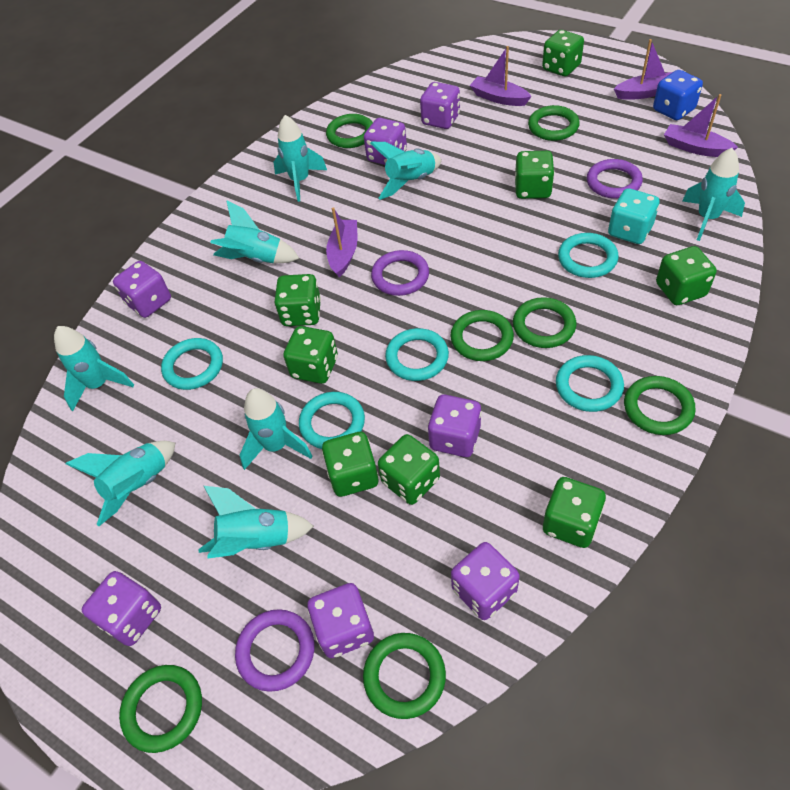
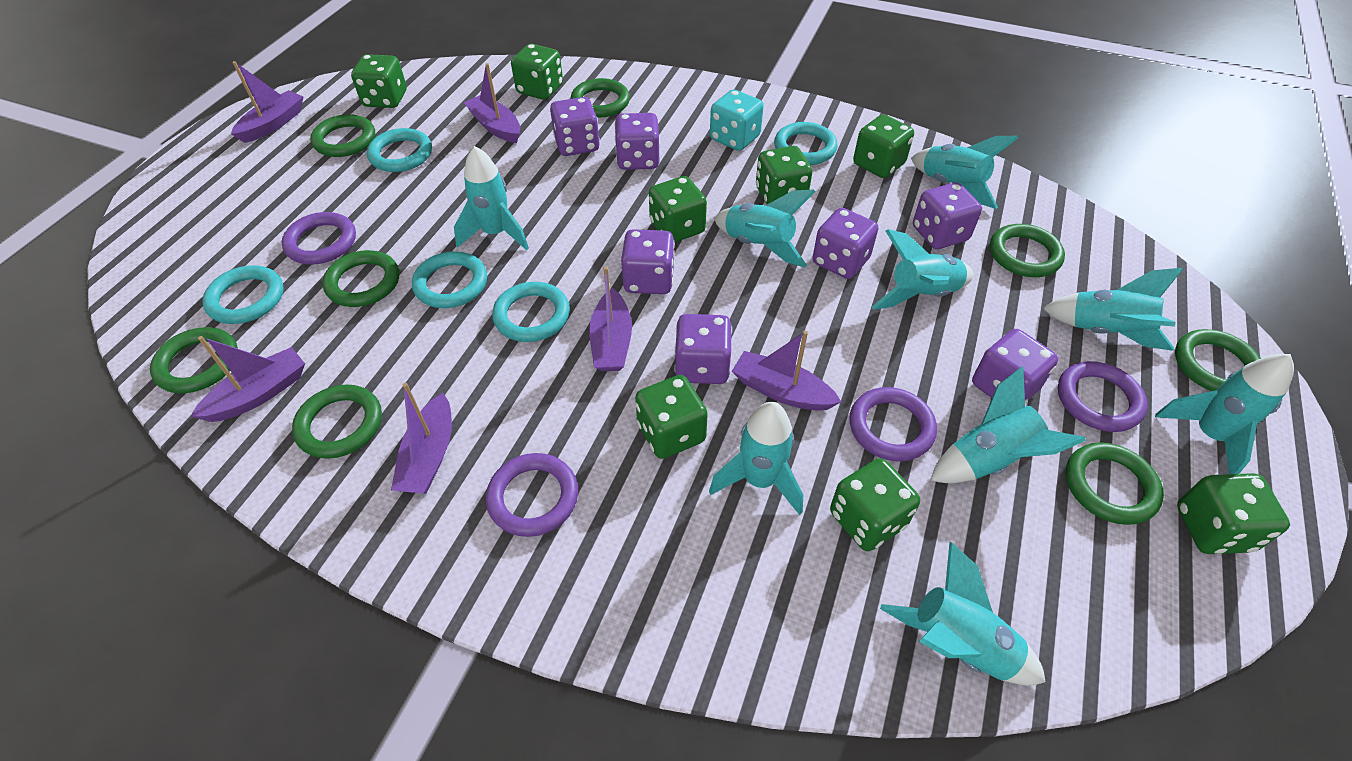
blue dice: [653,70,703,120] = 1 -> none = 0
green ring: [119,665,202,753] [326,114,373,148] [363,633,446,719] [450,310,514,361] [513,297,576,348] [528,105,580,141] [624,376,696,435] = 7 -> [150,327,238,393] [292,384,382,459] [310,114,375,157] [322,250,399,307] [571,78,630,118] [990,224,1065,277] [1066,442,1164,525] [1175,329,1261,391] = 8
purple boat: [326,207,357,277] [470,46,532,106] [614,39,673,100] [664,94,738,157] = 4 -> [190,336,305,422] [231,61,304,143] [391,383,452,493] [464,63,520,143] [589,267,632,371] [732,331,841,411] = 6
purple ring: [235,609,315,692] [371,250,429,296] [587,159,643,199] = 3 -> [282,212,356,264] [486,453,578,537] [849,387,937,461] [1058,361,1148,432] = 4
turquoise rocket: [54,326,134,411] [66,441,175,526] [199,486,314,559] [210,200,299,263] [240,388,312,470] [274,115,327,202] [370,142,442,200] [682,148,745,241] = 8 -> [454,146,529,250] [709,402,803,515] [714,189,815,268] [872,229,973,310] [880,542,1046,685] [911,136,1018,209] [930,367,1086,483] [1043,268,1183,351] [1155,354,1294,474] = 9

